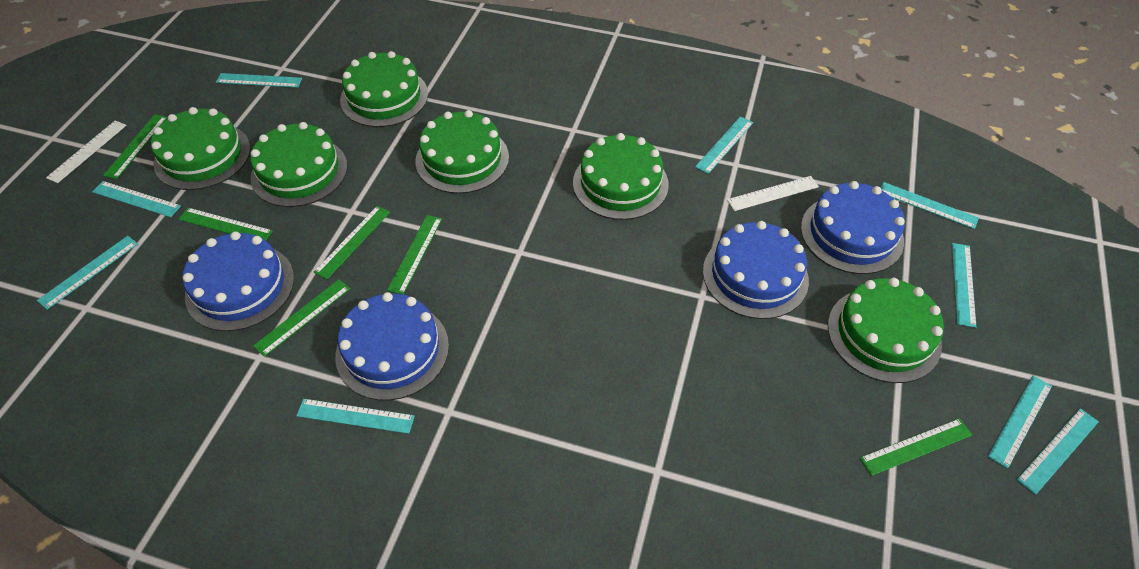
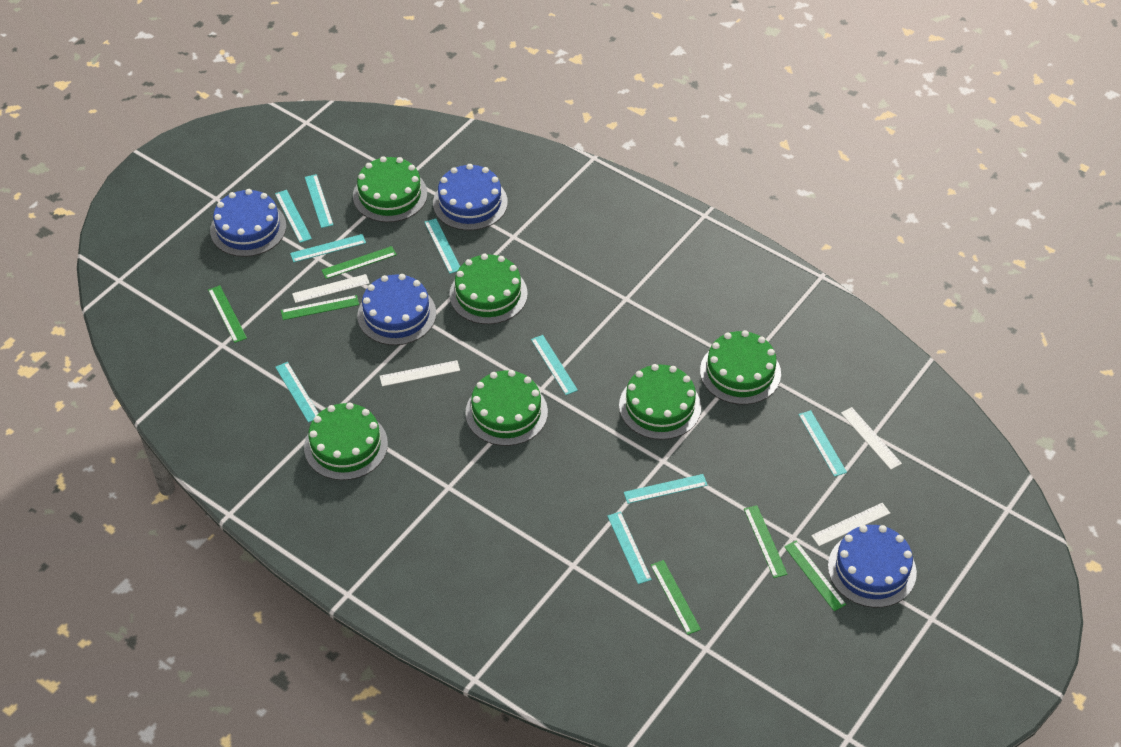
white ruler: [46,121,127,183] [727,176,819,211] = 2 -> [292,274,370,303] [380,360,460,386] [811,503,890,546] [841,407,902,470] = 4

